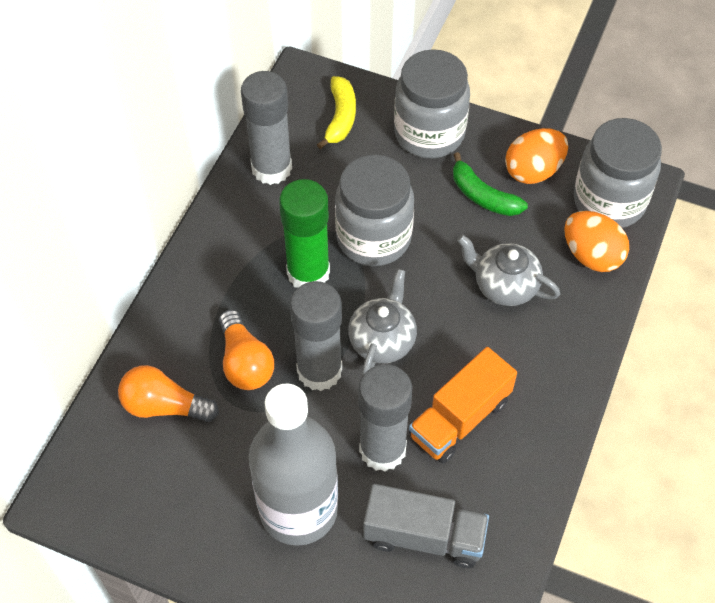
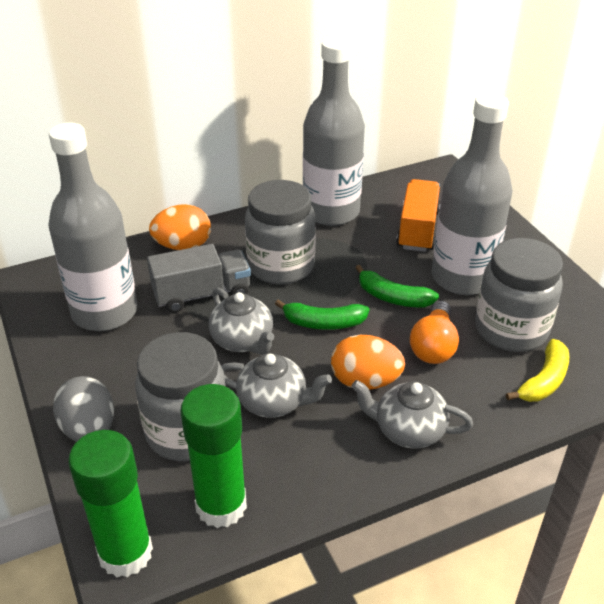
green banana: [453,152,528,216] = 1 -> [275,300,369,330] [356,265,439,307] = 2
green glue stick: [279,179,330,288] = 1 -> [69,430,153,577] [180,384,247,528] = 2
grey bottle: [249,384,338,546] = 1 -> [49,123,137,331] [303,37,365,226] [432,93,512,295] = 3
grey egg: none = 0 -> [53,376,114,442] = 1
grey glue stick: [241,71,292,185] [290,281,342,391] [359,364,412,472] = 3 -> none = 0
grey teapot: [348,269,417,375] [457,235,560,306] = 2 -> [209,288,274,355] [221,353,332,418] [351,380,473,449] = 3
orange light bulb: [118,365,219,422] [219,310,274,390] = 2 -> [410,301,459,364] = 1

